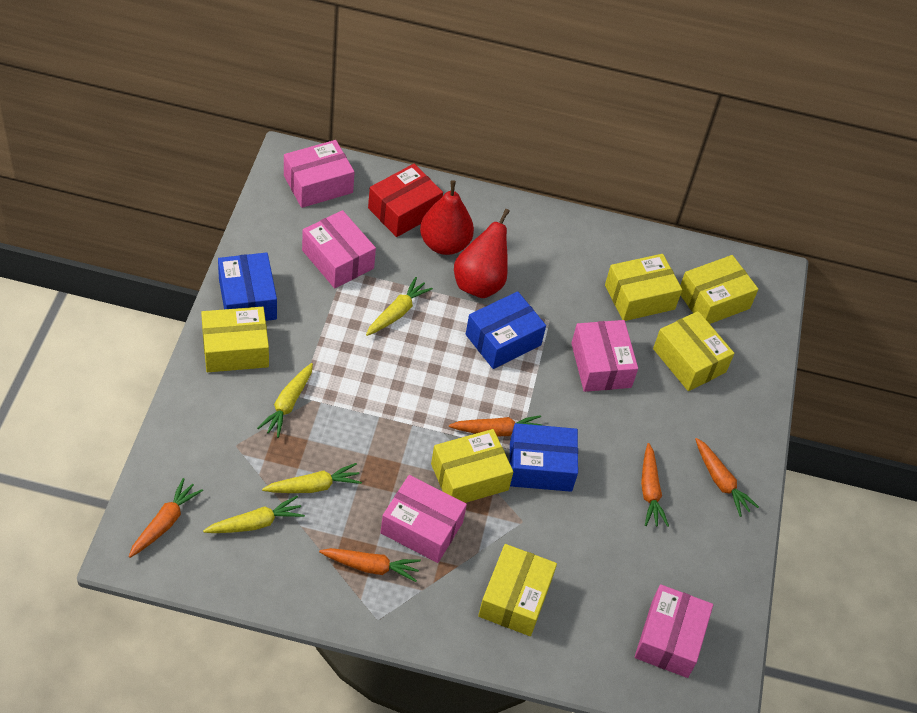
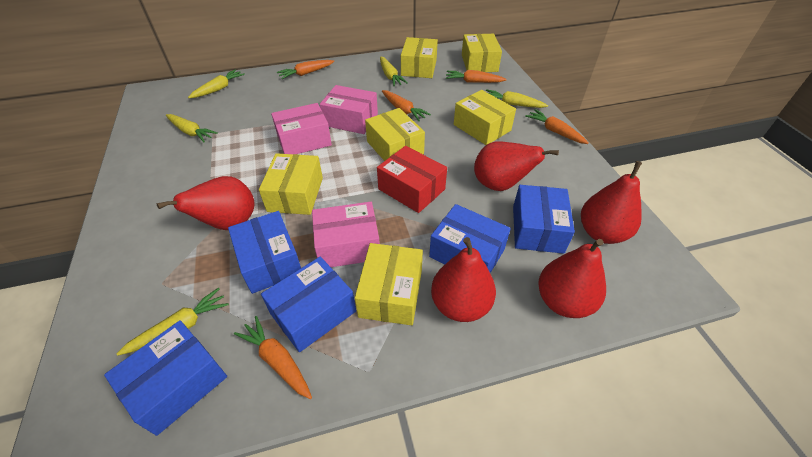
blue box: [218,252,277,321] [466,291,546,369] [509,423,578,492] = 3 -> [104,320,227,436] [228,211,301,294] [261,257,356,352] [429,204,511,273] [513,185,575,254] = 5
pink box: [284,140,355,208] [302,210,376,288] [380,475,467,563] [571,320,638,392] [635,584,713,678] = 5 -> [271,103,332,154] [312,202,380,267] [320,85,378,134] = 3
red pear: [420,180,474,255] [454,209,510,298] = 2 -> [157,176,254,230] [431,237,496,322] [474,141,559,191] [538,239,606,318] [581,161,642,244] = 5
yellow carrot: [203,496,305,533] [257,363,313,438] [262,463,362,493] [366,277,433,336] = 4 -> [117,288,229,356] [166,114,218,142] [188,69,245,98] [380,56,408,86] [486,89,548,108] = 5

